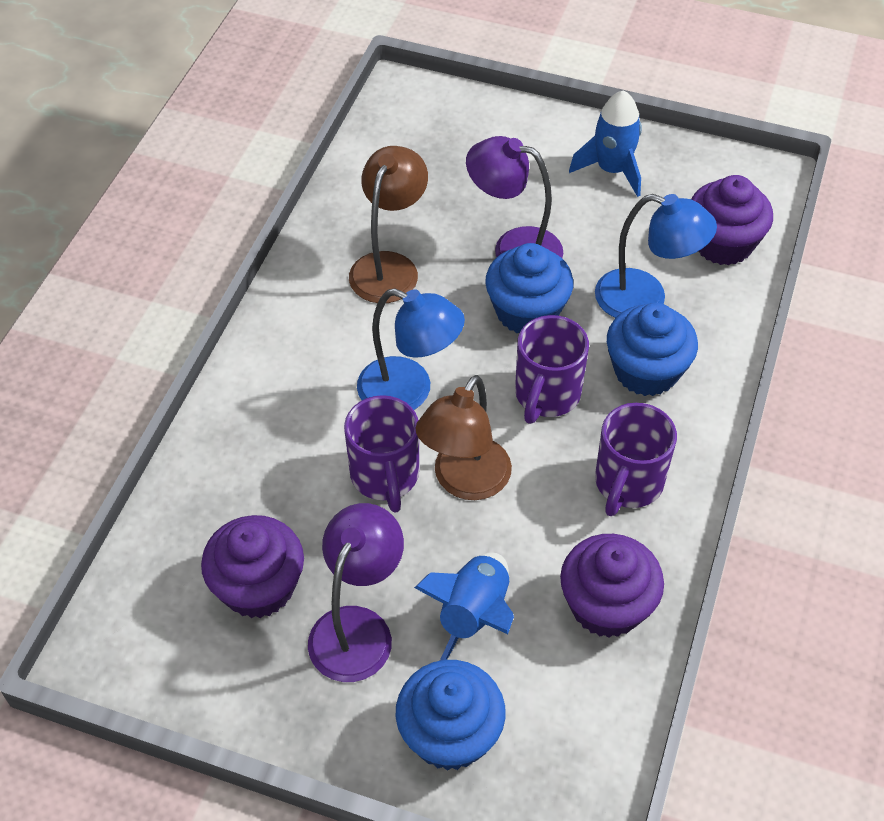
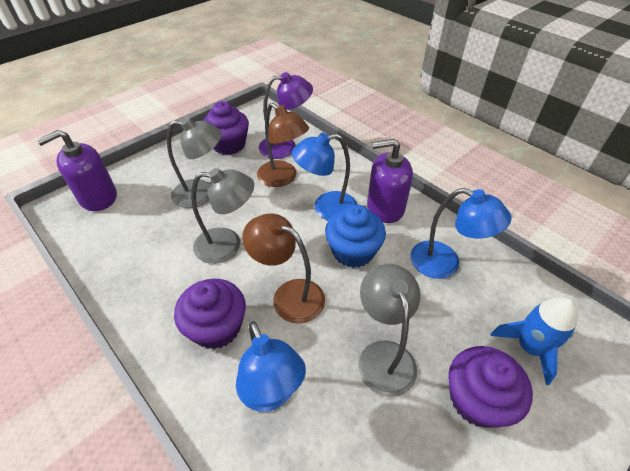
blue cupcake: [396,660,506,771] [485,243,573,333] [607,303,698,396] = 3 -> [325,205,386,268] = 1
blue lamp: [357,288,465,410] [595,194,717,318] = 2 -> [236,321,306,412] [292,133,357,221] [410,188,512,279] = 3
blue rocket: [414,552,514,661] [569,90,642,197] = 2 -> [490,297,578,385] = 1
grey lamp: none = 0 -> [167,118,222,208] [191,168,254,264] [358,264,421,397] = 3
purple lamp: [308,503,404,682] [466,136,563,258] = 2 -> [259,72,313,159] = 1
purple mug: [344,395,419,513] [515,315,589,424] [595,403,677,516] = 3 -> none = 0
purple soap dispenser: none = 0 -> [37,130,117,211] [367,139,413,223] = 2

